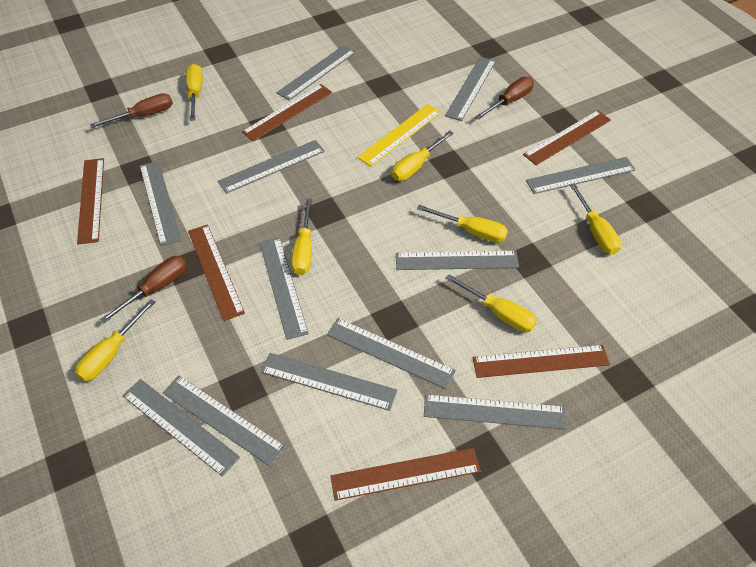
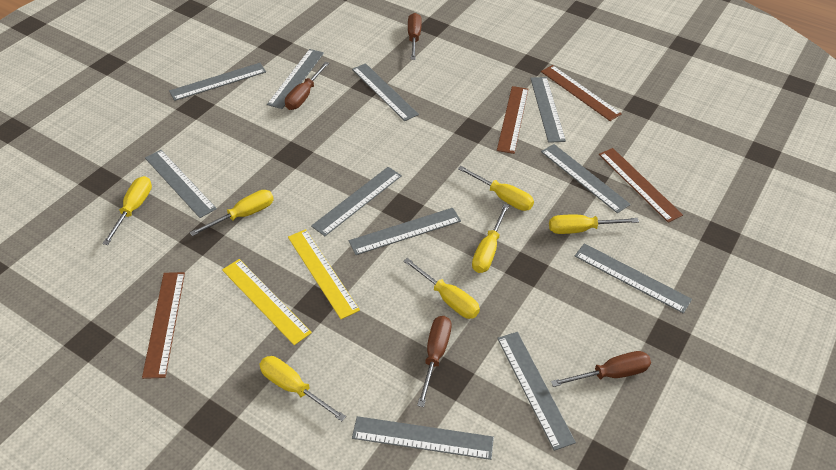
brown ruler: [77,158,104,245] [188,224,245,321] [242,84,332,141] [330,448,481,501] [473,345,610,378] [523,110,611,165] = 6 -> [142,272,185,379] [497,86,529,154] [541,65,622,121] [599,148,683,223] = 4
brown screwdriver: [90,93,173,128] [100,256,187,323] [475,77,534,120] = 3 -> [285,62,329,110] [408,13,422,60] [417,316,452,407] [551,351,651,387] = 4
grey ruler: [122,379,240,477] [140,161,181,246] [163,376,286,467] [218,140,325,194] [259,237,309,340] [261,353,397,411] [276,45,356,100] [327,318,456,389] [396,250,519,270] [424,394,567,429] [445,57,496,121] [526,157,636,194] = 12 -> [145,150,217,218] [169,63,266,101] [267,49,324,109] [311,167,402,236] [349,208,461,255] [352,63,419,121] [352,416,494,460] [497,332,576,451] [530,77,566,143] [541,144,631,213] [575,243,692,313] = 11
yellow ruler: [357,104,441,167] = 1 -> [222,259,312,345] [288,229,360,319] = 2

